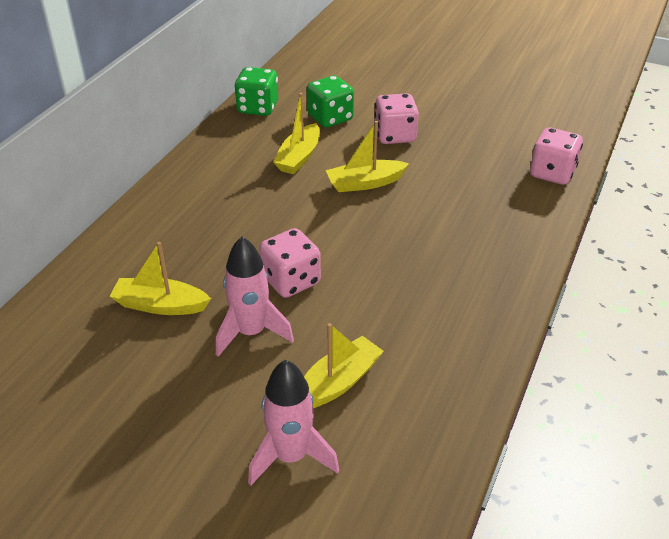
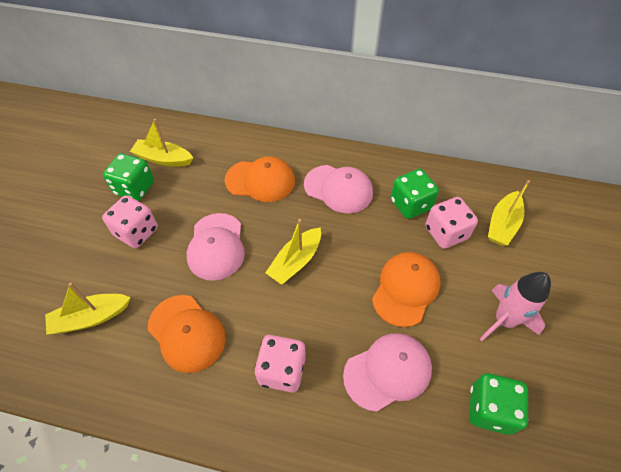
green dice: [234,67,278,116] [307,75,354,128] = 2 -> [103,153,154,201] [391,169,439,219] [469,373,529,435] = 3
orange cap: none = 0 -> [148,295,226,373] [225,156,295,202] [372,252,441,327] = 3
pink cap: none = 0 -> [187,213,245,281] [304,165,373,213] [343,333,432,412] = 3
pink rocket: [216,237,294,357] [248,360,339,486] = 2 -> [480,272,551,341] = 1

